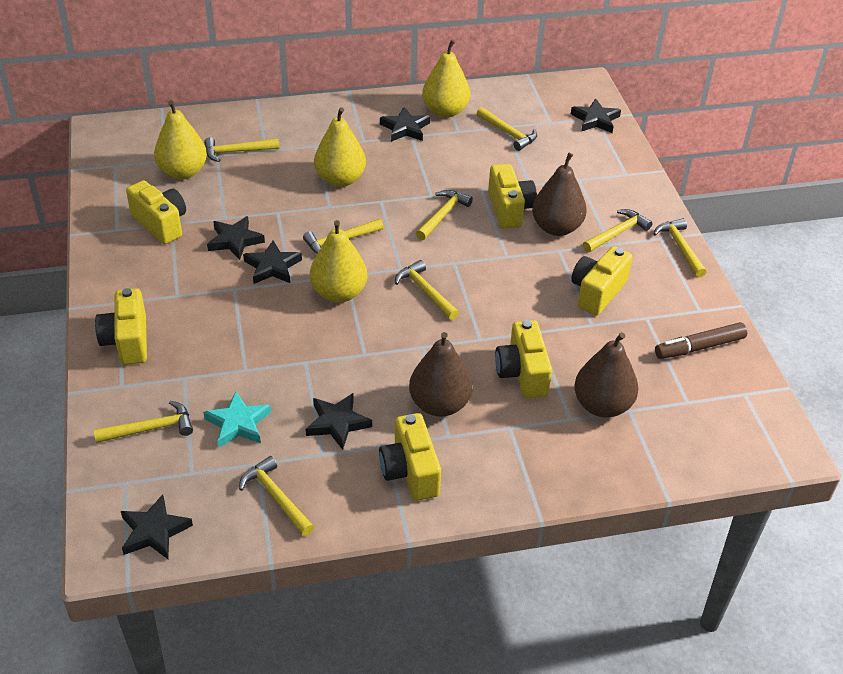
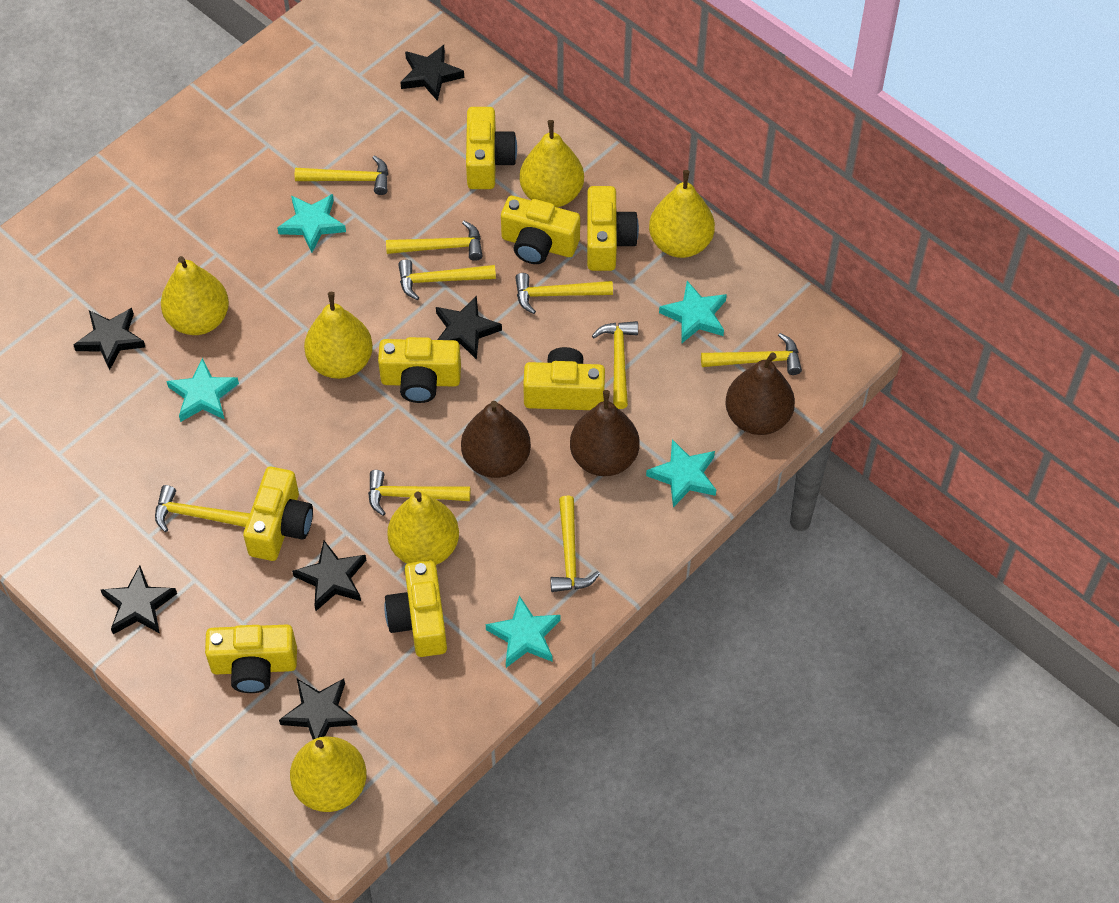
brown marker: [655,322,747,359] = 1 -> none = 0
turquoise star: [203,392,271,447] = 1 -> [167,358,239,422] [277,194,346,252] [486,595,561,668] [646,439,716,507] [659,281,727,343] = 5
yellow camera: [95,288,147,365] [126,180,186,244] [379,413,441,501] [488,164,537,229] [495,320,552,398] [571,246,632,316] = 6 -> [205,624,297,693] [243,467,313,561] [378,337,461,403] [384,560,447,657] [466,107,517,189] [501,196,580,264] [523,347,605,410] [587,186,639,271] = 8
yellow pear: [154,100,207,179] [310,220,367,303] [314,107,366,187] [422,40,470,118] = 4 -> [161,256,229,335] [290,736,366,812] [304,292,373,379] [387,491,459,565] [520,120,584,207] [649,170,715,258] = 6

